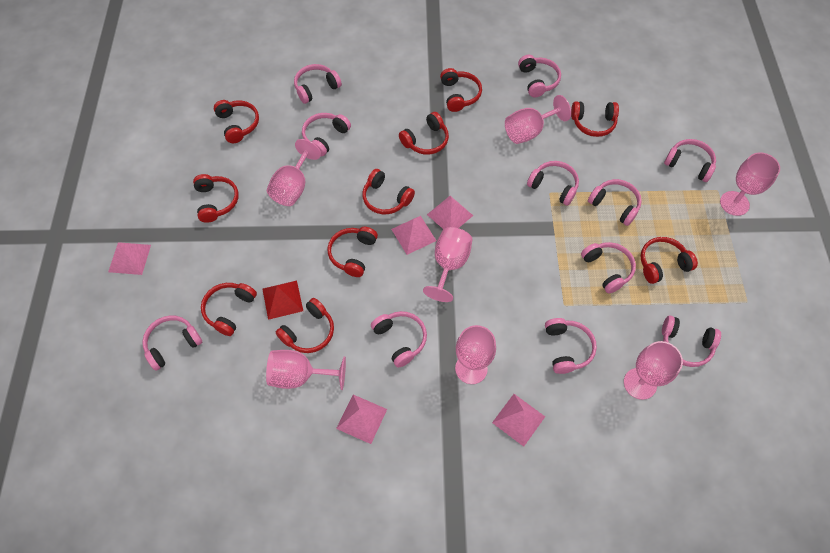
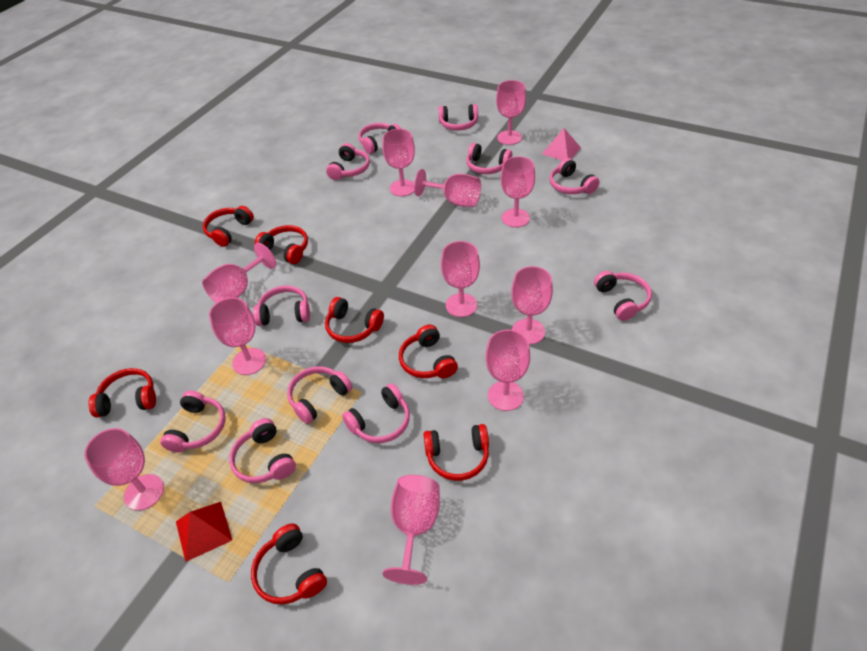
pink goblet: [266,350,346,390] [267,139,321,206] [423,227,473,302] [455,325,496,384] [505,95,571,144] [624,341,683,400] [720,152,780,216] = 7 -> [84,428,164,511] [202,243,276,303] [209,298,266,375] [382,129,415,196] [383,475,440,585] [414,169,481,207] [441,241,480,317] [485,330,530,411] [496,80,526,145] [501,156,535,227] [511,266,553,345] = 11
pink pyramid: [108,242,151,275] [336,395,387,444] [391,216,436,255] [427,196,473,229] [492,394,545,447] = 5 -> [542,128,581,160] = 1
red headphones: [193,174,238,223] [201,283,257,336] [214,100,259,143] [276,298,334,353] [327,227,378,277] [362,169,415,214] [399,112,449,155] [440,68,482,112] [571,101,619,137] [640,237,698,284] = 10 -> [88,368,156,418] [203,206,254,247] [251,524,327,604] [255,225,308,264] [325,297,384,343] [399,325,458,378] [423,424,489,481] = 7

